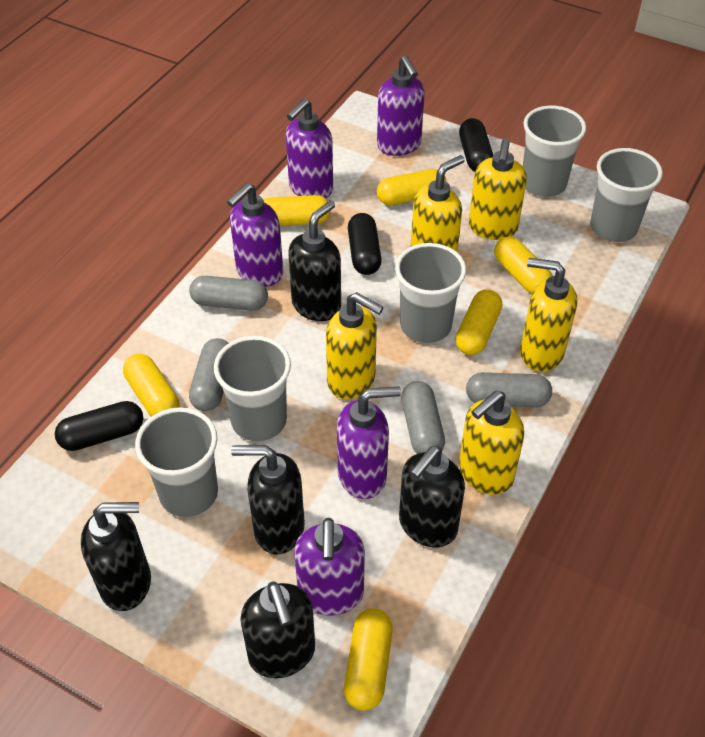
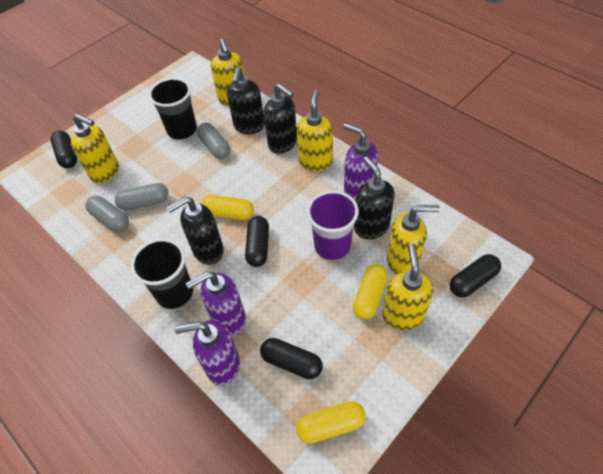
black capsule: [55,401,143,451] [348,213,382,275] [459,118,493,172] = 3 -> [51,130,77,168] [245,216,269,267] [260,338,323,379] [450,254,501,298] = 4
black cup: none = 0 -> [131,238,193,309] [149,78,197,139] = 2
black soap dispenser: [81,502,151,611] [231,445,304,555] [240,582,315,678] [288,200,341,321] [399,446,465,547] = 5 -> [166,197,224,265] [227,67,265,134] [263,83,297,154] [354,156,395,239] = 4
grey capsule: [189,276,268,311] [189,338,228,411] [401,381,445,454] [466,372,552,407] = 4 -> [85,196,129,232] [115,183,169,211] [197,123,230,159] = 3
grey cup: [135,407,218,517] [214,336,291,441] [395,243,466,343] [523,106,586,197] [590,148,663,242] = 5 -> none = 0
purple cup: none = 0 -> [307,191,359,260] = 1
purple soap dispenser: [227,183,283,287] [286,99,333,198] [294,517,365,616] [337,386,401,499] [377,56,425,156] = 5 -> [174,320,240,386] [186,271,246,336] [343,123,378,201] = 3
yellow capsule: [123,354,179,417] [264,195,331,226] [344,608,393,711] [377,169,447,205] [455,289,502,355] [494,236,553,294] = 6 -> [201,195,254,220] [296,401,366,444] [353,264,388,319] = 3

